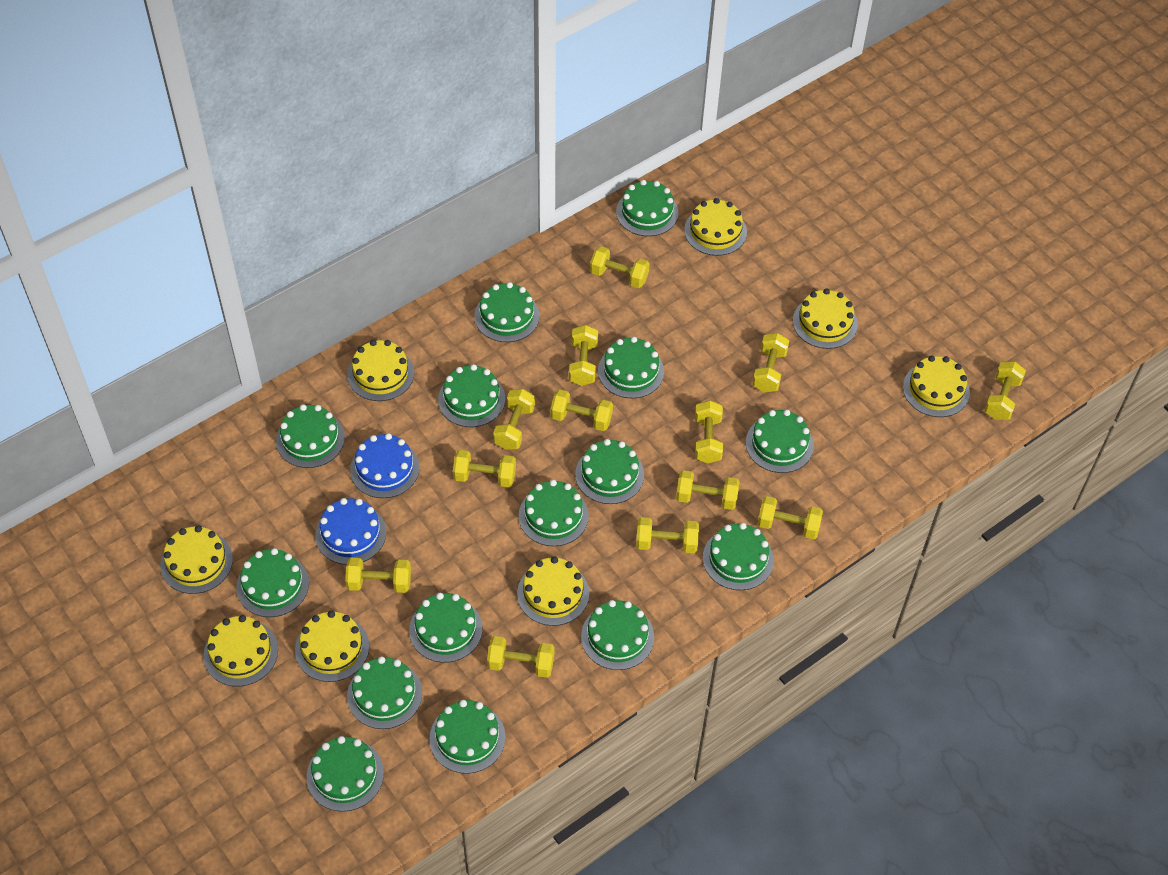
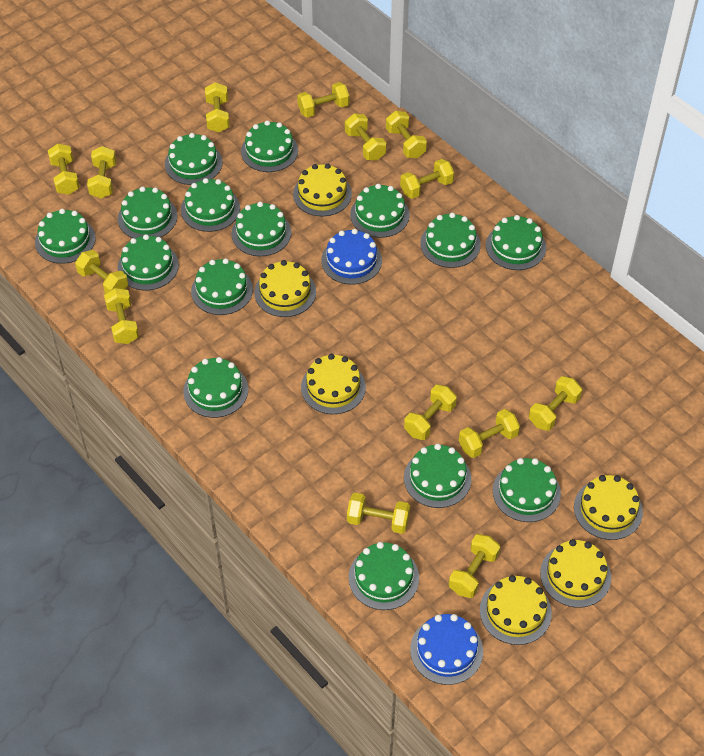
yellow cake: [160,525,233,594] [204,615,278,686] [295,611,369,682] [347,340,414,401] [517,557,589,626] [684,198,747,256] [793,288,858,349] [903,356,970,417] = 8 -> [254,260,316,317] [293,164,352,216] [301,354,366,414] [480,575,552,645] [540,539,611,608] [574,475,643,540] = 6
yellow dumbbell: [345,558,411,593] [453,450,516,487] [487,636,554,678] [493,389,535,450] [550,390,613,431] [569,325,598,386] [590,246,649,288] [636,517,699,553] [676,470,740,510] [695,400,723,463] [752,333,789,392] [758,496,823,539] [984,361,1026,420] = 13 -> [48,144,80,195] [75,250,128,294] [87,146,116,198] [104,288,139,344] [205,82,230,132] [297,82,349,117] [345,113,386,161] [347,493,410,534] [386,111,427,158] [400,159,454,199] [404,385,457,440] [449,534,500,598] [459,409,520,458] [529,376,582,431] = 14

